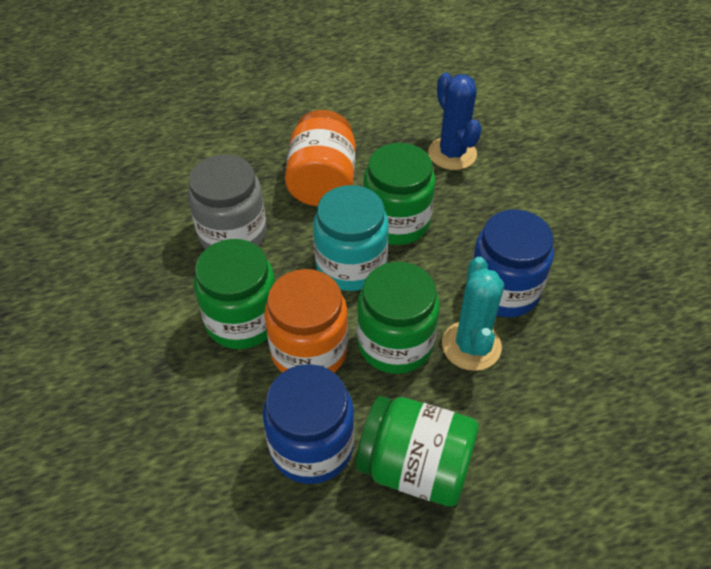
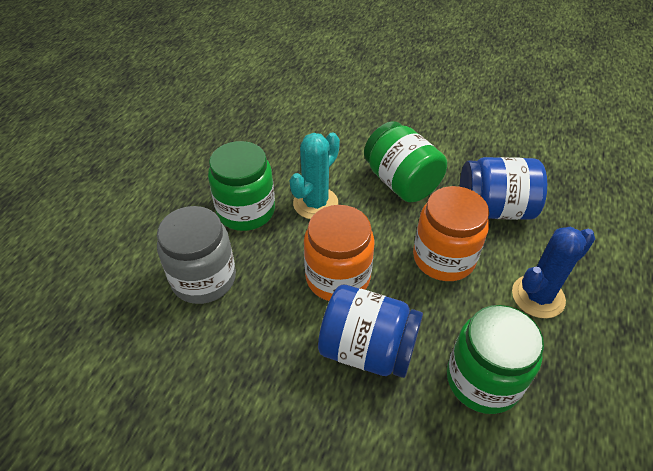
green jar: [194,239,275,349] [356,396,479,507] [357,262,440,374] [363,143,436,245] = 4 -> [208,141,275,231] [364,121,447,202] [447,305,544,414] = 3
turquoise jar: [313,185,389,291] = 1 -> none = 0

